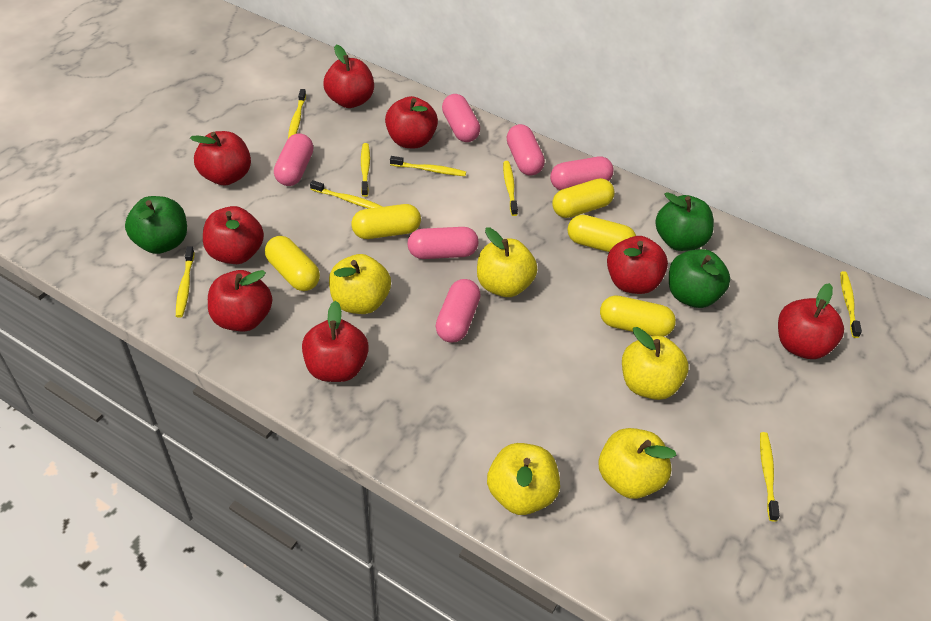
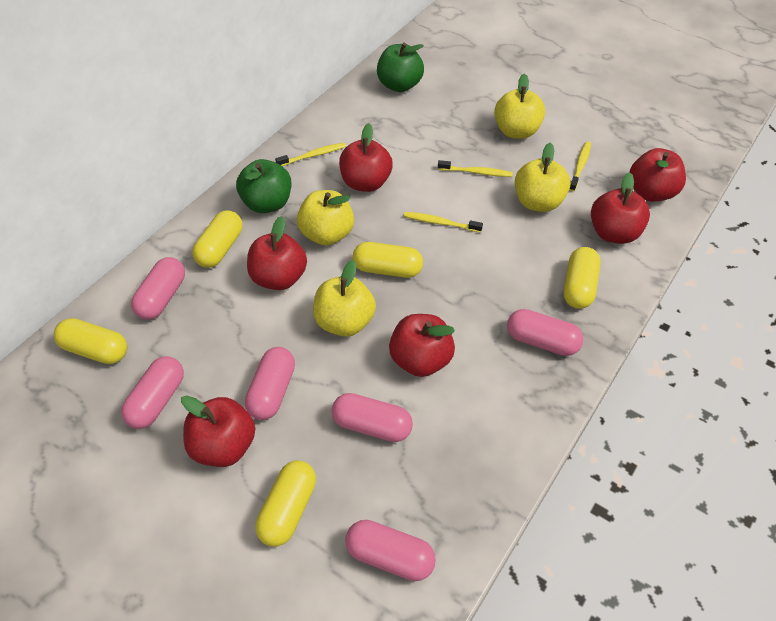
green apple: [125,196,187,254] [655,192,714,251] [669,249,730,308] = 3 -> [236,159,291,213] [377,43,424,92] = 2
red apple: [190,131,251,185] [203,206,264,264] [208,270,272,332] [302,301,369,382] [323,44,374,108] [385,96,438,148] [607,236,668,294] [778,283,844,359] = 8 -> [181,395,255,467] [247,216,307,290] [339,123,393,192] [389,314,455,377] [591,172,650,244] [630,148,686,202] = 6
yellow apple: [329,254,391,314] [477,227,537,297] [487,443,560,515] [598,428,676,499] [622,327,688,400] = 5 -> [297,190,354,246] [313,260,376,337] [494,74,545,139] [515,143,570,212] = 4
yellow toothbrush: [176,246,195,318] [288,89,306,138] [310,180,383,209] [361,143,370,197] [390,156,466,176] [503,161,518,216] [760,432,780,522] [840,271,862,338] = 8 -> [275,143,346,166] [404,212,483,233] [438,160,513,177] [569,141,591,191] = 4

